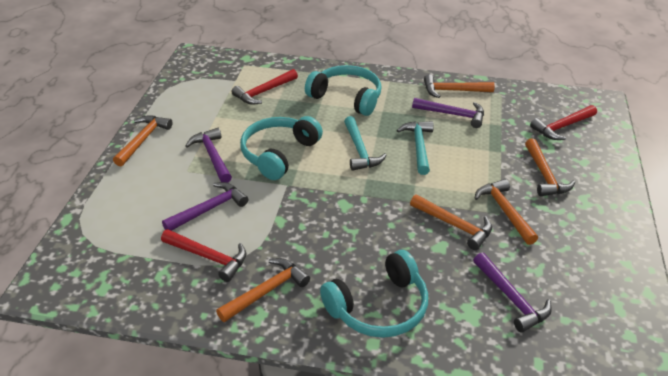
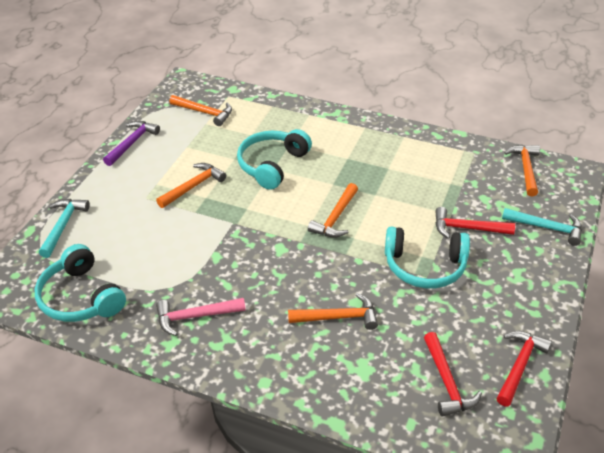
orange hammer: [113,115,172,166] [216,258,310,322] [410,194,492,250] [424,74,495,98] [475,179,538,245] [525,138,575,196] = 6 -> [156,163,226,208] [169,95,232,126] [288,293,378,330] [308,183,358,238] [505,145,540,196] = 5
pink hammer: none = 0 -> [156,298,246,336] = 1
purple hammer: [162,182,248,231] [185,128,232,183] [412,98,484,128] [473,253,552,333] = 4 -> [103,121,160,166] = 1

